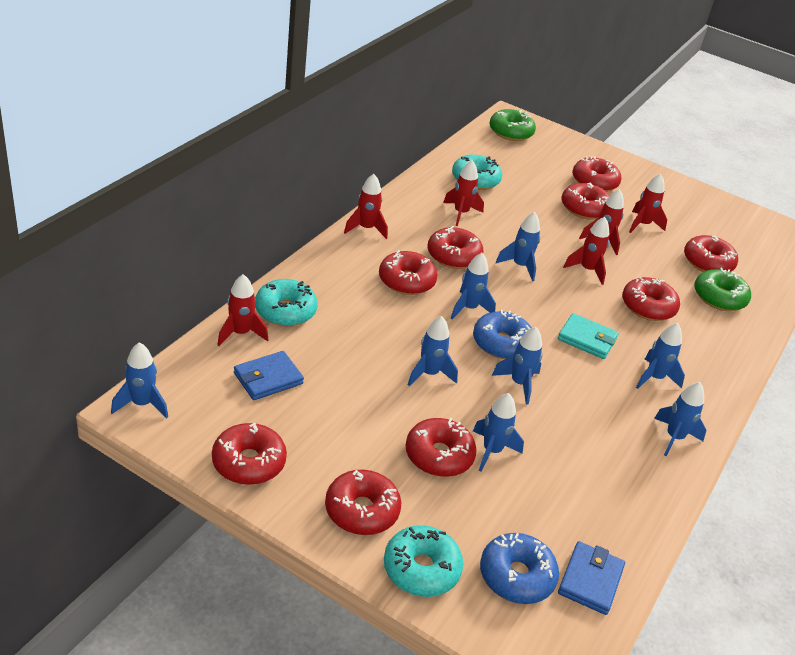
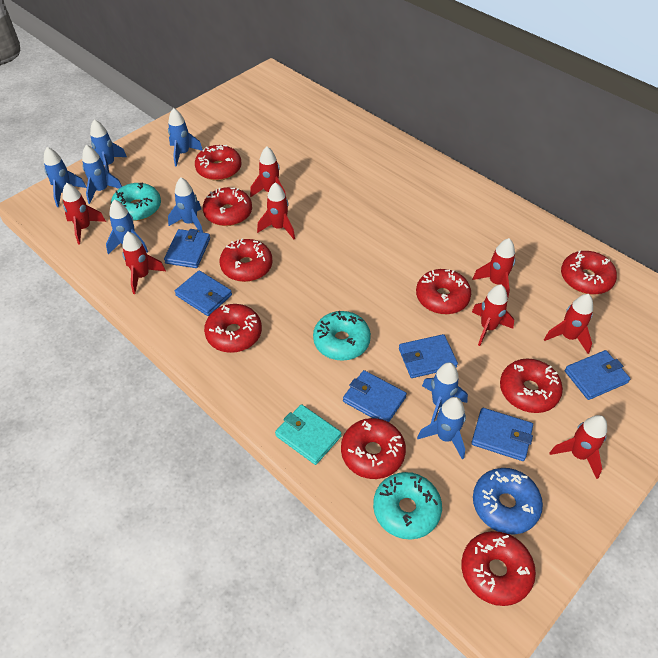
blue donut: [473,310,532,359] [480,533,559,604] = 2 -> [473,468,543,535] = 1
blue wallet: [234,351,304,400] [558,541,625,615] = 2 -> [164,229,210,268] [175,270,232,316] [343,370,407,422] [399,334,458,378] [471,408,533,461] [565,350,630,400] = 6
green donut: [490,109,536,141] [694,268,751,311] = 2 -> none = 0
red rocket: [217,274,269,346] [344,174,388,239] [443,160,484,226] [563,217,609,285] [579,189,624,255] [629,174,667,233] = 6 -> [63,183,106,244] [122,232,166,294] [250,146,286,197] [257,182,295,239] [472,238,515,297] [472,284,514,346] [544,294,593,354] [549,415,607,479] = 8

